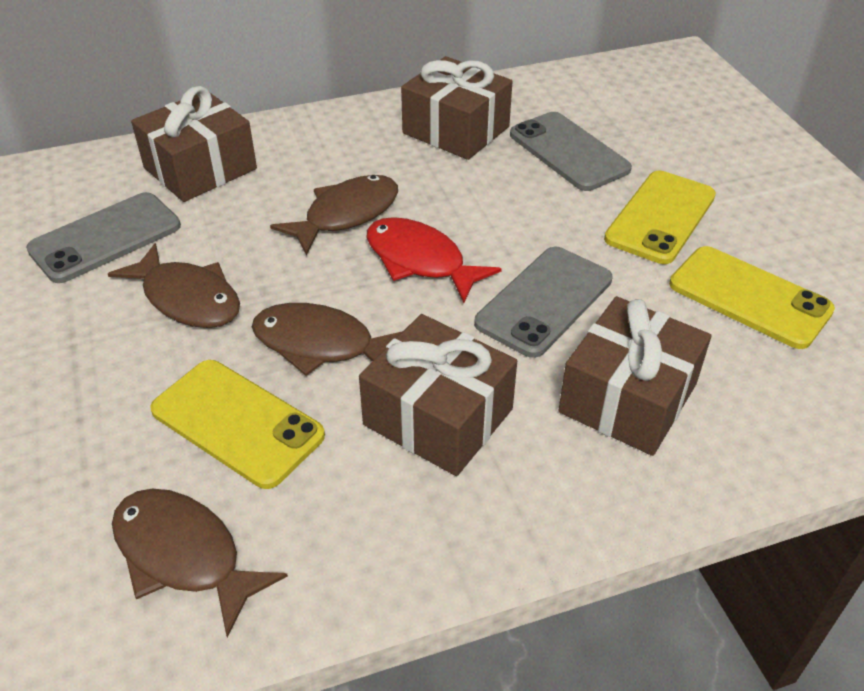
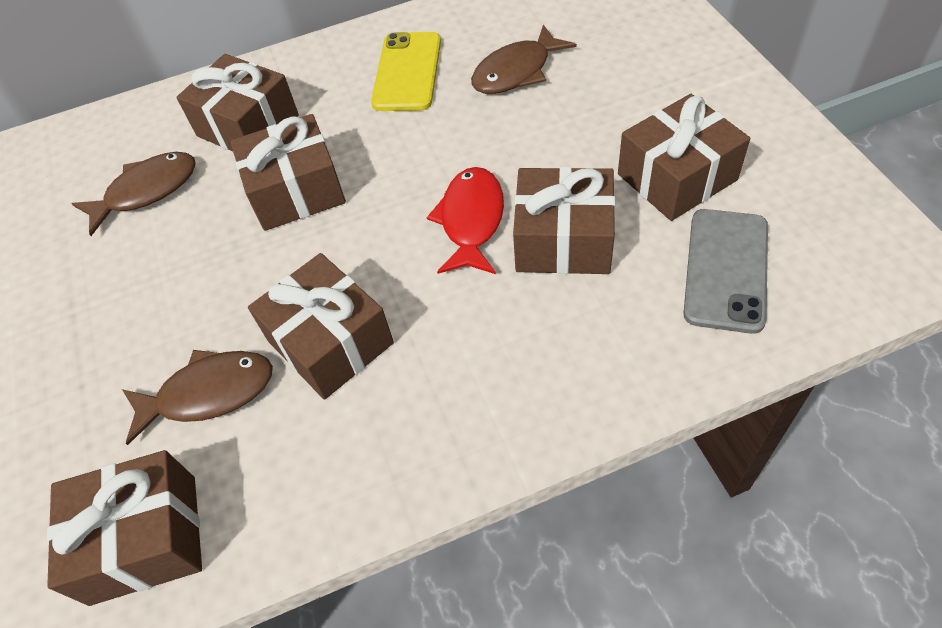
brown fish: [108,243,240,328] [112,489,288,638] [252,303,403,376] [270,175,398,256] = 4 -> [72,152,196,236] [122,350,273,445] [471,24,577,94] = 3
brown gift: [131,86,257,202] [359,314,517,476] [401,56,513,160] [558,296,711,456] = 4 -> [47,450,202,606] [176,54,299,151] [230,114,346,231] [248,253,394,400] [513,167,615,274] [618,94,750,221] = 6
grey phone: [26,192,181,283] [474,247,613,358] [510,112,632,191] = 3 -> [683,209,768,334] = 1
yellow phone: [150,360,325,489] [604,171,716,264] [669,246,835,349] = 3 -> [371,32,441,111] = 1

